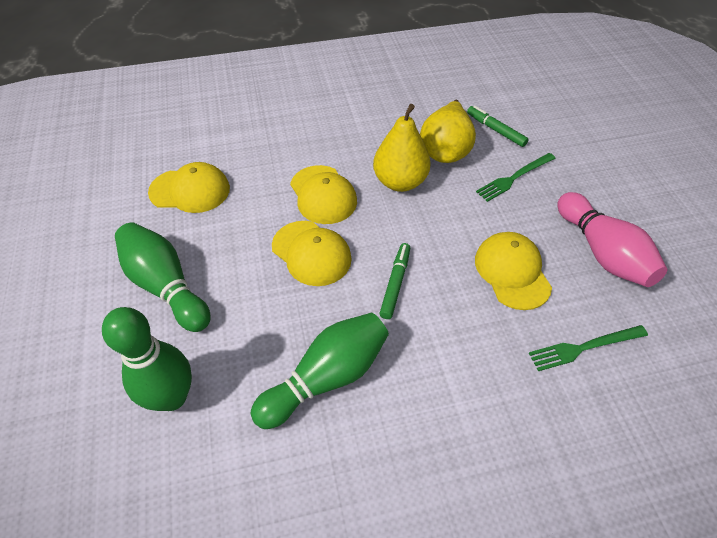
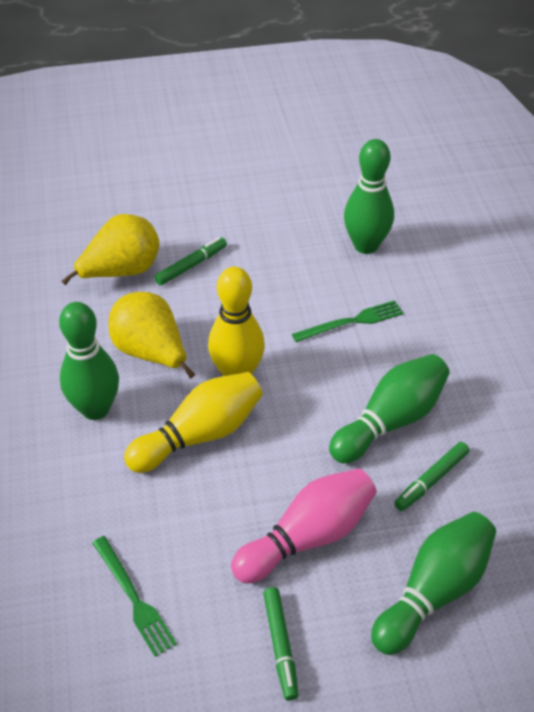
green bowling pin: [102,307,192,411] [115,222,211,332] [251,313,389,429] = 3 -> [59,302,119,420] [329,354,450,463] [344,139,394,254] [371,512,496,655] = 4
green marker: [379,243,410,319] [467,106,529,147] = 2 -> [154,237,227,285] [263,587,299,701] [394,442,469,511] = 3
yellow bowling pin: none = 0 -> [124,372,263,473] [208,267,265,376] = 2
yellow cap: [148,162,230,213] [272,221,352,286] [290,165,357,224] [475,232,552,310] = 4 -> none = 0

